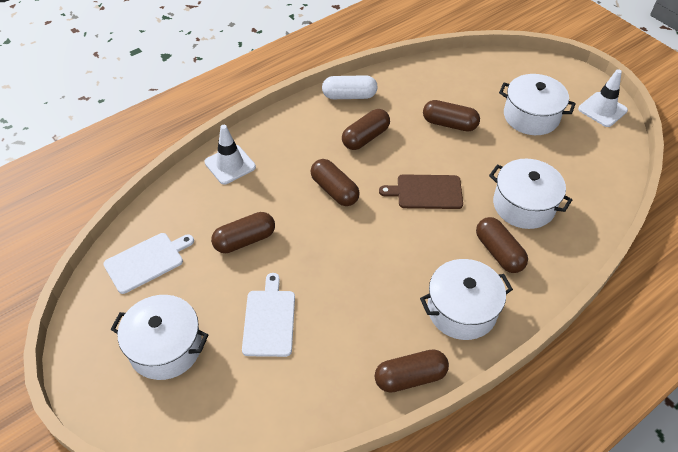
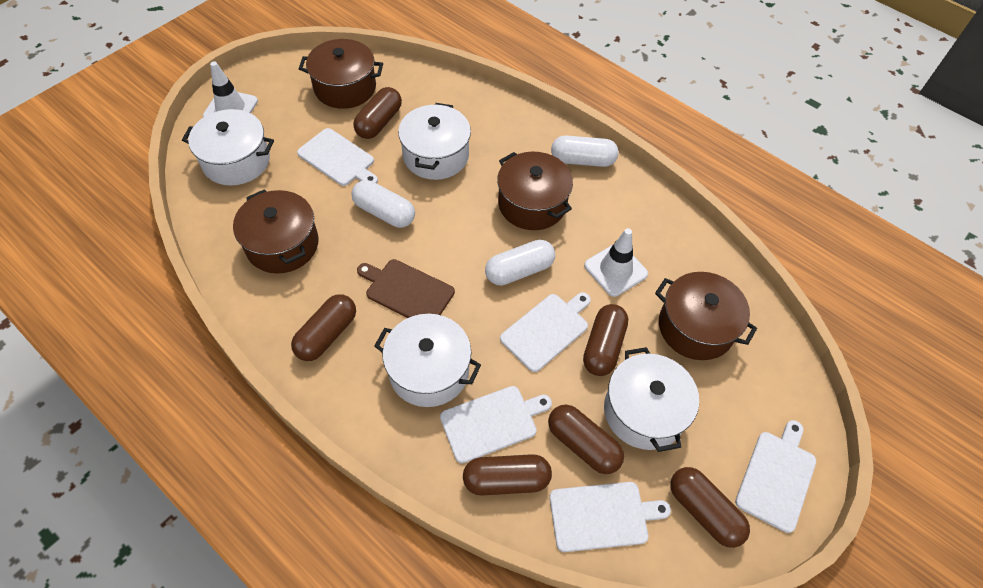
brown pot: none = 0 -> [233,189,319,274] [299,39,383,109] [497,152,573,230] [655,272,757,360] = 4
white capsule: [322,75,378,99] = 1 -> [351,180,415,228] [485,240,555,286] [551,136,619,167] = 3
white cutting board: [103,233,194,294] [242,273,295,357] = 2 -> [297,128,378,186] [440,386,552,463] [500,292,591,372] [549,482,671,552] [735,420,816,533] = 5

